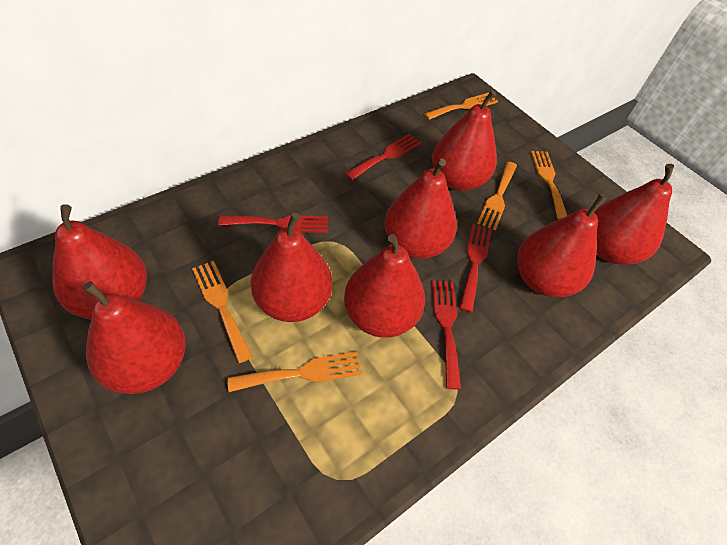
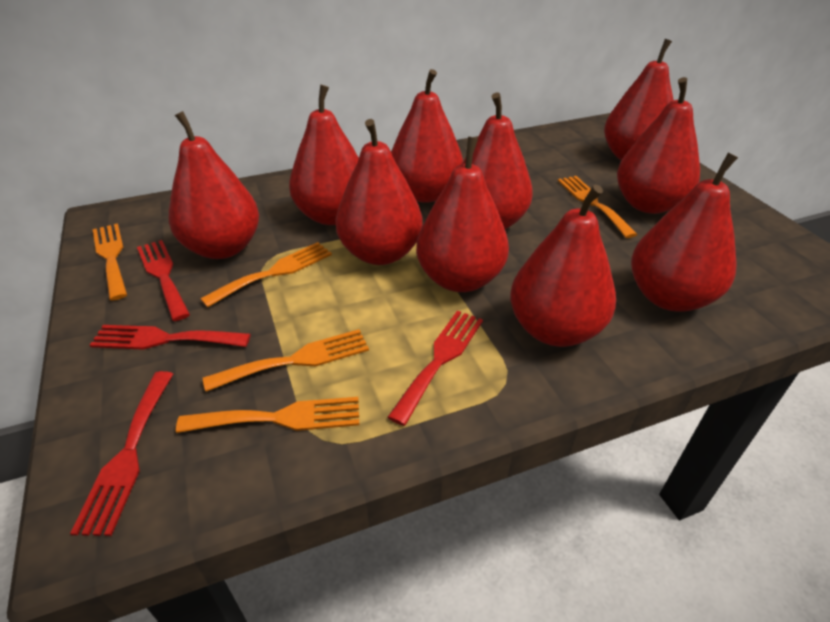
red pear: [52,204,147,319] [83,281,186,394] [251,213,332,322] [344,234,425,338] [384,158,457,259] [432,90,497,191] [517,194,607,297] [594,164,674,265] = 8 -> [169,111,259,259] [289,85,359,225] [335,119,423,265] [391,69,463,203] [416,137,509,292] [462,92,533,229] [510,184,616,347] [604,39,673,160] [617,77,700,214] [631,153,738,311] = 10

